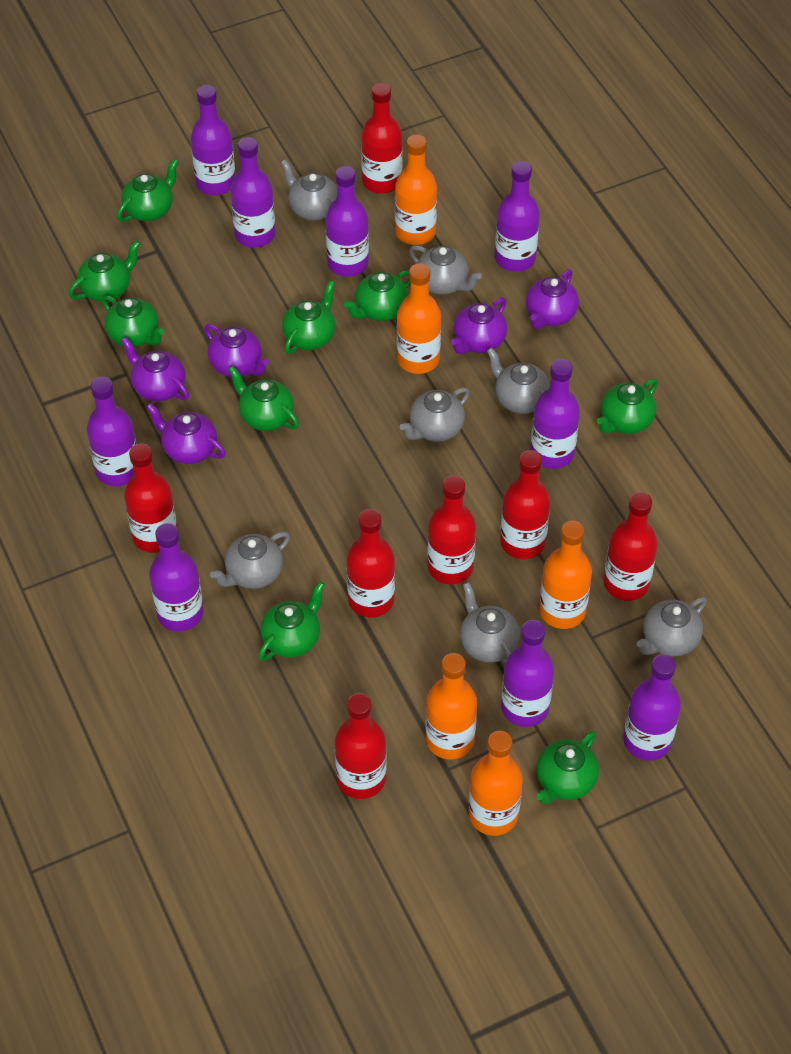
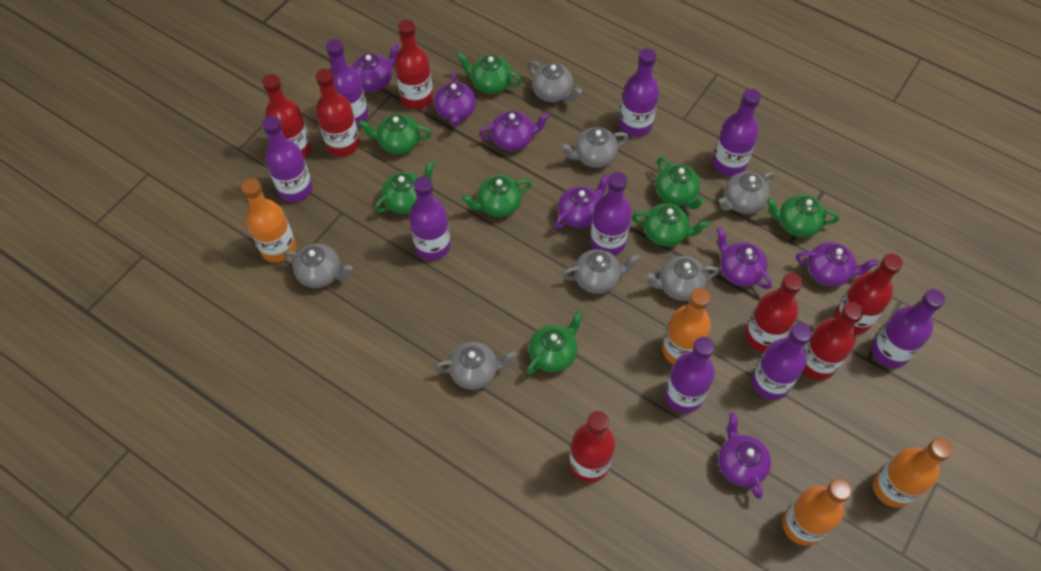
green teapot: [69,241,140,302] [102,295,164,347] [117,159,178,222] [228,366,299,431] [258,581,325,661] [282,281,335,354] [344,270,411,321] [536,731,599,805] [597,378,658,434] = 9 -> [358,114,432,154] [375,161,435,214] [457,52,522,94] [462,175,532,217] [527,311,583,375] [632,203,709,247] [656,157,705,210] [766,195,839,237] = 8
orange bottle: [395,134,437,245] [397,263,441,374] [425,653,477,760] [469,731,523,836] [539,521,592,629] = 5 -> [242,179,296,262] [662,288,711,364] [782,479,852,546] [873,438,953,508] = 4
purple teapot: [121,337,189,402] [146,403,226,464] [204,324,269,377] [451,297,507,354] [526,269,579,329] = 5 -> [352,43,400,92] [434,72,476,127] [479,111,550,151] [555,174,610,229] [717,227,772,289] [718,412,771,499] [796,242,879,286] = 7

